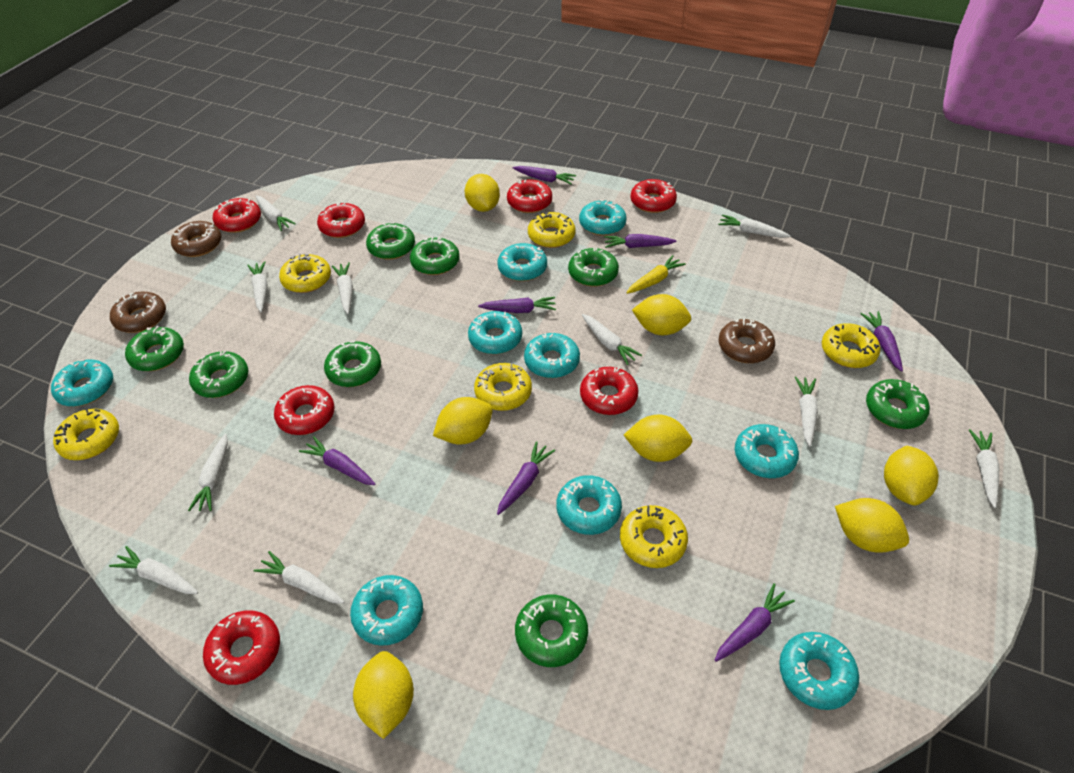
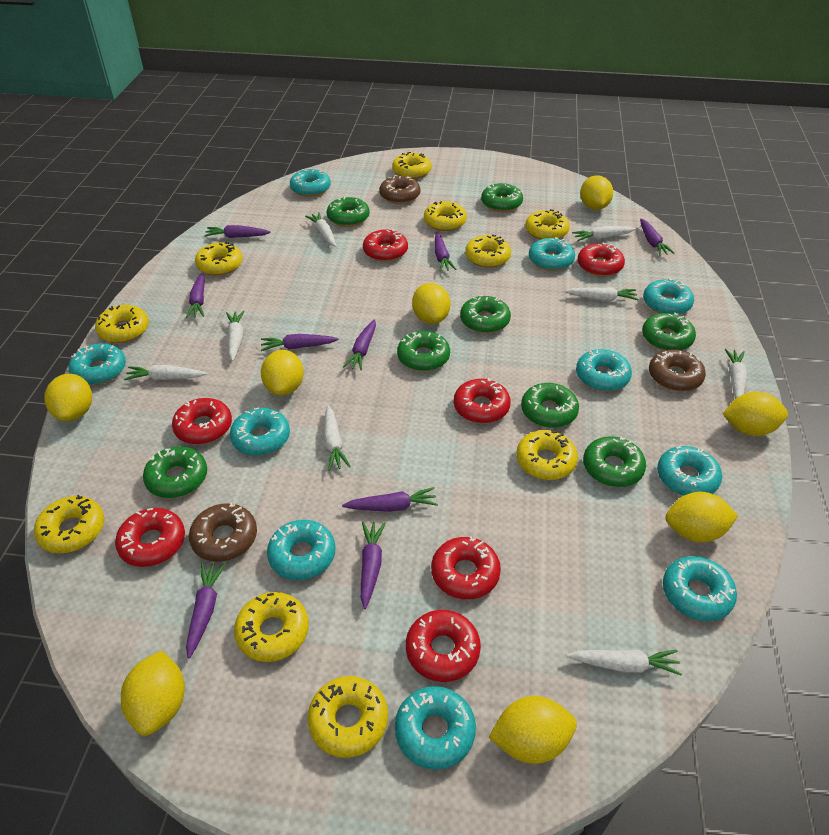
purple carrot: [299,436,376,485] [478,297,556,313] [497,441,555,515] [513,166,576,185] [604,234,677,248] [715,583,795,662] [860,311,903,372] = 7 -> [186,273,204,318] [186,563,226,659] [204,225,271,238] [261,334,339,351] [342,487,438,512] [343,319,376,370] [361,522,386,609] [434,232,456,272] [640,219,675,256] = 9
turquoise donut: [51,359,113,407] [350,575,423,646] [468,311,522,354] [497,243,547,281] [524,333,580,378] [556,475,622,535] [579,199,627,236] [735,424,799,478] [779,632,859,710] = 9 -> [68,343,126,385] [230,407,290,456] [267,520,335,580] [290,168,331,197] [395,686,476,770] [529,237,575,271] [576,349,632,391] [643,278,694,314] [657,446,722,496] [663,556,737,621] = 10
white carrot: [109,546,198,594] [188,434,228,511] [247,261,268,312] [254,551,345,604] [256,195,296,231] [332,262,353,314] [582,314,642,365] [718,214,790,238] [795,377,818,446] [969,429,999,508] = 10 -> [124,365,207,381] [226,311,245,361] [305,212,336,247] [323,405,351,471] [565,287,638,301] [566,650,682,676] [572,226,636,241] [725,349,747,399] = 8
yellow carrot: [626,255,686,294] = 1 -> none = 0
yellow donut: [53,408,119,460] [279,254,331,293] [474,363,532,411] [528,212,575,248] [620,505,688,568] [822,323,880,368] = 6 -> [34,495,104,553] [95,305,149,343] [195,242,242,276] [234,592,309,662] [308,676,388,758] [392,152,432,179] [424,201,467,231] [465,234,511,268] [516,429,578,480] [525,209,570,240] = 10
yellow lemon: [353,651,414,739] [433,397,493,445] [465,174,500,212] [624,415,692,462] [632,294,691,335] [835,498,909,553] [884,446,939,505] = 7 -> [44,374,92,421] [121,650,185,736] [261,350,304,396] [412,283,450,324] [488,696,577,764] [580,175,613,210] [665,492,738,543] [723,392,788,436] = 8

